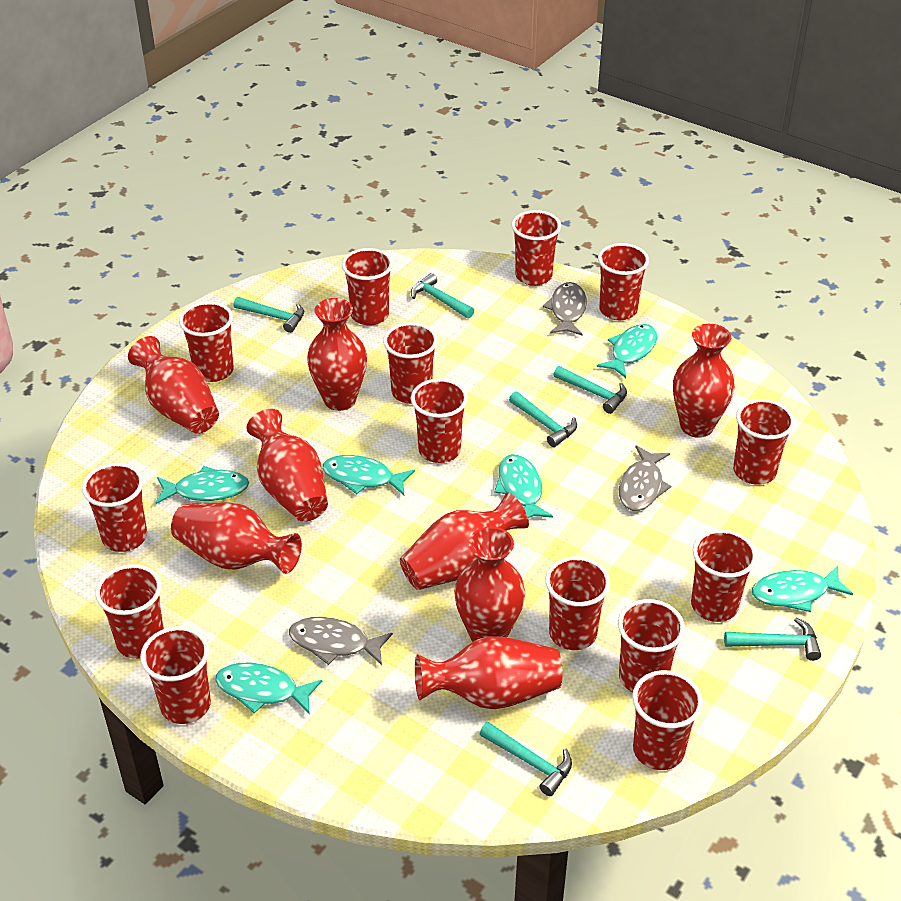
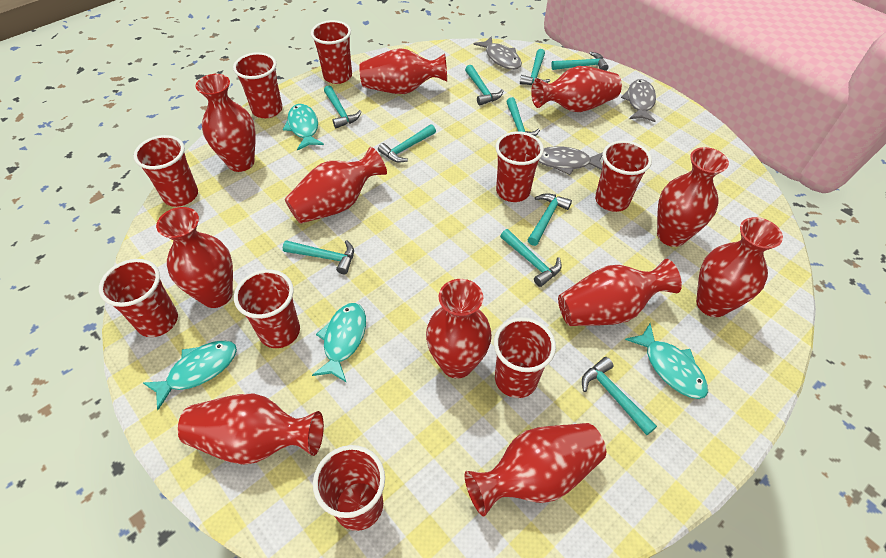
red cup: [82,463,147,552] [95,564,164,659] [140,626,211,724] [179,302,234,382] [342,248,393,326] [383,322,438,404] [411,378,468,463] [512,210,561,286] [545,556,610,650] [598,243,649,320] [618,599,685,692] [632,670,703,770] [691,529,757,622] [733,399,795,485] = 14 -> [99,259,178,337] [133,135,198,207] [233,52,283,118] [234,269,300,348] [311,20,352,84] [313,445,385,531] [494,317,556,398] [495,131,544,202] [595,140,652,212] = 9
red vase: [128,336,219,434] [171,503,302,574] [246,409,328,522] [307,298,367,411] [400,492,529,590] [415,636,563,709] [454,527,525,642] [673,324,735,438] = 8 -> [156,207,233,308] [178,394,324,465] [196,74,256,172] [285,147,387,224] [359,48,447,94] [426,279,492,379] [465,423,606,517] [531,66,622,112] [558,259,682,326] [657,147,729,247] [696,217,783,317] = 11
turquoise fish: [156,466,249,504] [215,663,322,714] [322,455,415,495] [494,454,553,518] [597,324,657,378] [752,565,853,612] = 6 -> [143,340,237,410] [283,104,324,151] [312,303,366,383] [625,324,708,399] = 4
turquoise hammer: [234,297,304,333] [411,273,474,318] [480,722,572,796] [509,391,577,447] [554,366,627,414] [724,617,821,661] = 6 -> [283,240,354,274] [324,86,361,128] [378,124,436,163] [465,65,503,105] [500,229,562,287] [506,97,540,136] [520,49,550,85] [528,193,572,246] [551,52,609,71] [582,357,657,435] = 10

